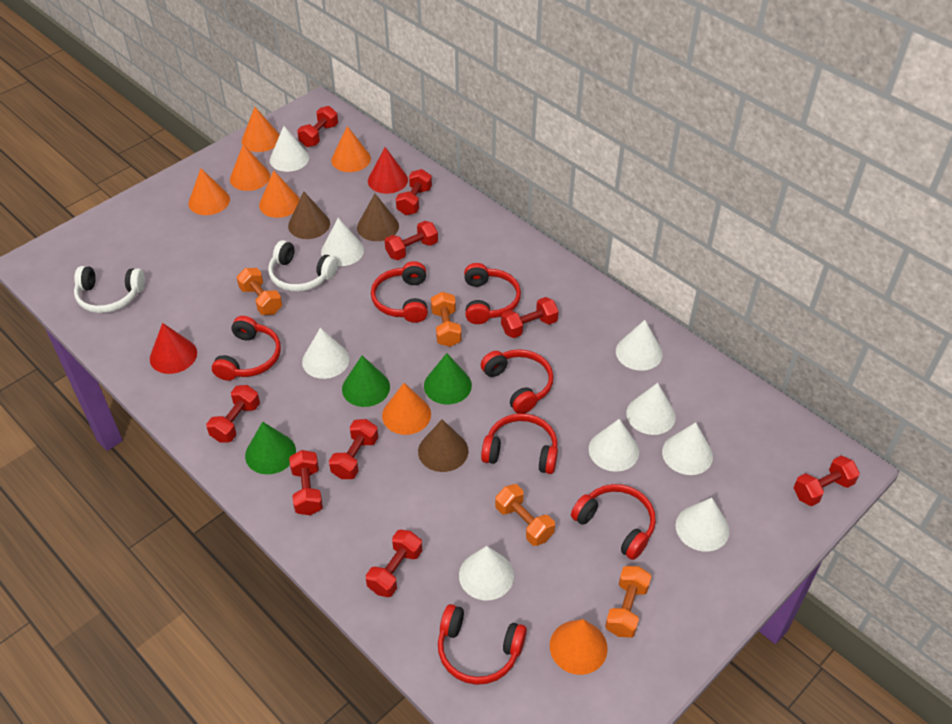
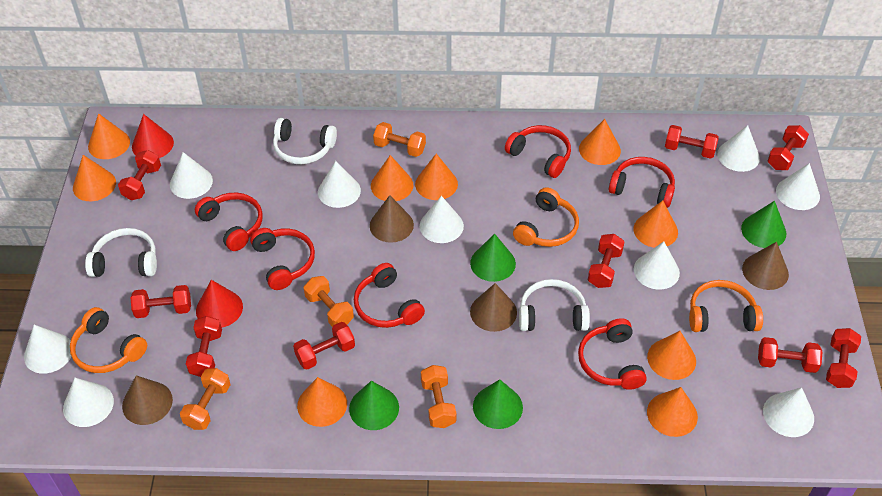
brown cone: [288,192,330,239] [357,194,399,241] [418,420,468,472] = 3 -> [122,375,173,425] [370,195,414,243] [470,283,517,332] [742,242,789,290] = 4
green cone: [245,422,296,474] [342,356,390,407] [424,353,472,405] = 3 -> [349,381,399,430] [470,234,516,282] [473,379,523,429] [741,201,786,248] = 4
orange cone: [188,168,230,215] [230,144,270,191] [242,107,279,152] [259,170,300,218] [331,126,371,172] [382,383,431,435] [550,619,608,675] = 7 -> [73,155,116,201] [88,113,130,159] [297,377,347,427] [371,155,413,201] [415,154,458,200] [579,119,621,165] [634,200,678,248] [647,331,696,380] [647,387,698,437] = 9
orange headphones: none = 0 -> [70,307,147,373] [513,187,579,247] [689,280,763,332] = 3
red headphones: [212,316,281,381] [371,261,428,323] [438,604,527,685] [464,263,521,324] [481,349,554,414] [481,413,558,474] [571,484,656,560] = 7 -> [195,192,263,251] [250,228,315,290] [354,263,425,328] [505,125,571,178] [578,318,647,390] [609,157,675,208] = 6
white headphones: [74,266,145,313] [268,240,338,292] = 2 -> [85,228,157,277] [273,118,337,164] [519,279,590,331] = 3

